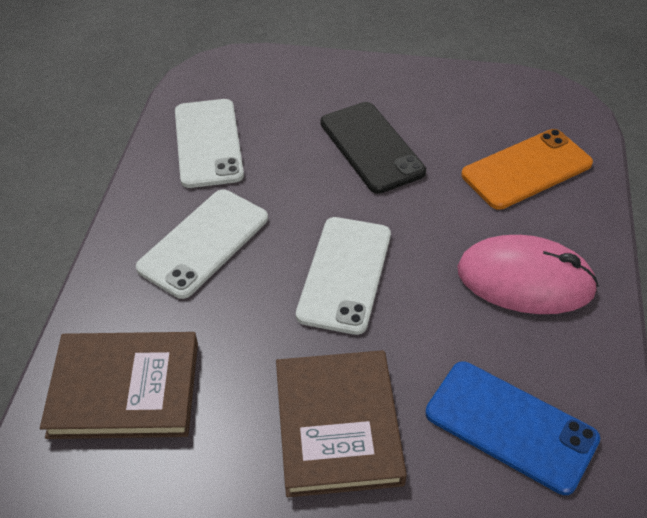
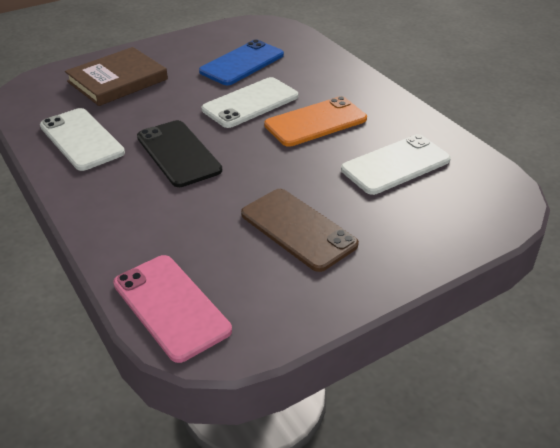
brown book: [40,332,198,439] [276,350,407,497] = 2 -> [65,47,168,106] = 1
brown phone: none = 0 -> [241,189,359,272] = 1
pink mouse: [457,235,599,314] = 1 -> none = 0
pink phone: none = 0 -> [113,255,232,363] = 1

